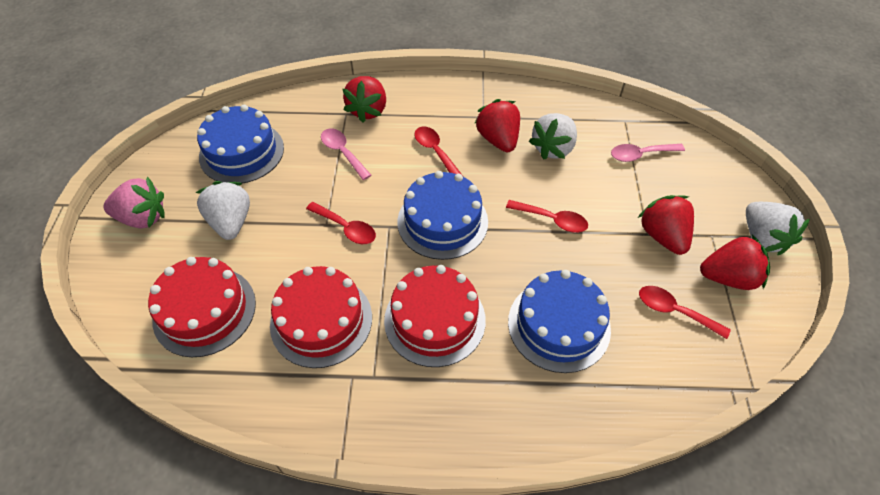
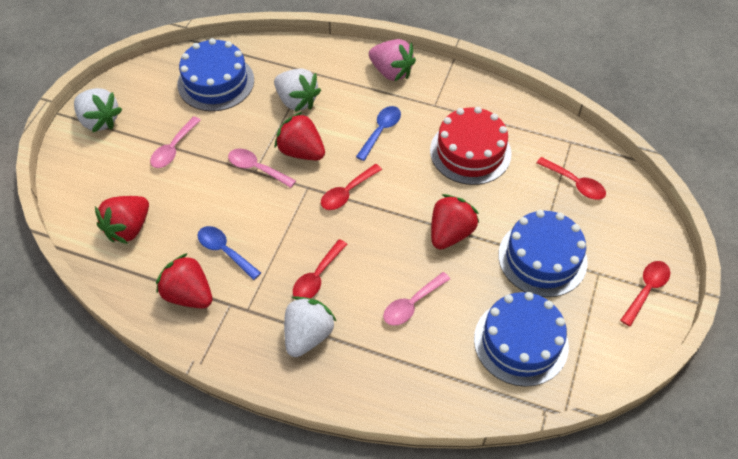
blue spoon: none = 0 -> [198,226,261,280] [356,106,401,161] = 2
pink spoon: [321,128,371,180] [611,144,685,162] = 2 -> [150,116,201,168] [228,149,296,188] [383,272,450,326] = 3
red cake: [148,257,256,357] [270,266,372,368] [384,265,486,367] = 3 -> [430,107,512,185] = 1

